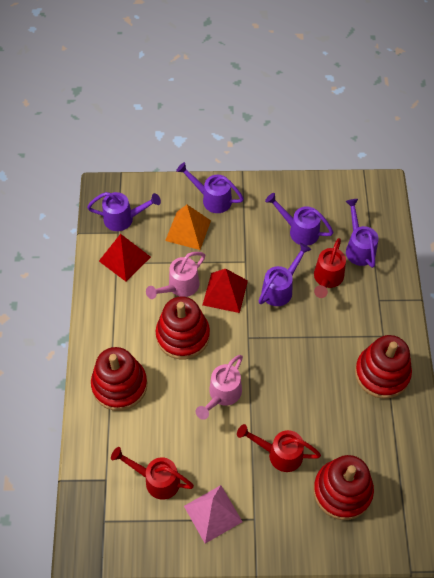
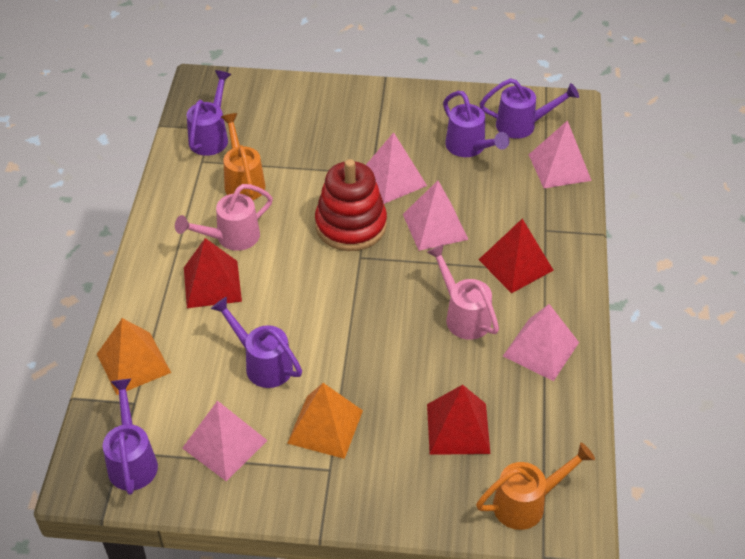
orange pyramid: [165,205,211,250] = 1 -> [97,318,171,395] [287,383,363,459] = 2
orange watering can: none = 0 -> [221,113,266,200] [476,443,595,530] = 2
pink pyramid: [184,485,243,544] = 1 -> [182,401,268,481] [366,132,427,204] [403,180,469,251] [503,304,579,381] [529,120,592,188] = 5
red pyramid: [99,234,151,281] [203,269,248,313] = 2 -> [184,238,242,308] [427,385,490,455] [478,219,554,293] = 3
red stacking toy: [91,347,147,411] [156,296,210,360] [313,455,374,520] [355,335,412,399] = 4 -> [315,159,387,251] = 1
red watering can: [111,447,194,500] [237,424,321,472] [314,238,346,298] = 3 -> none = 0

